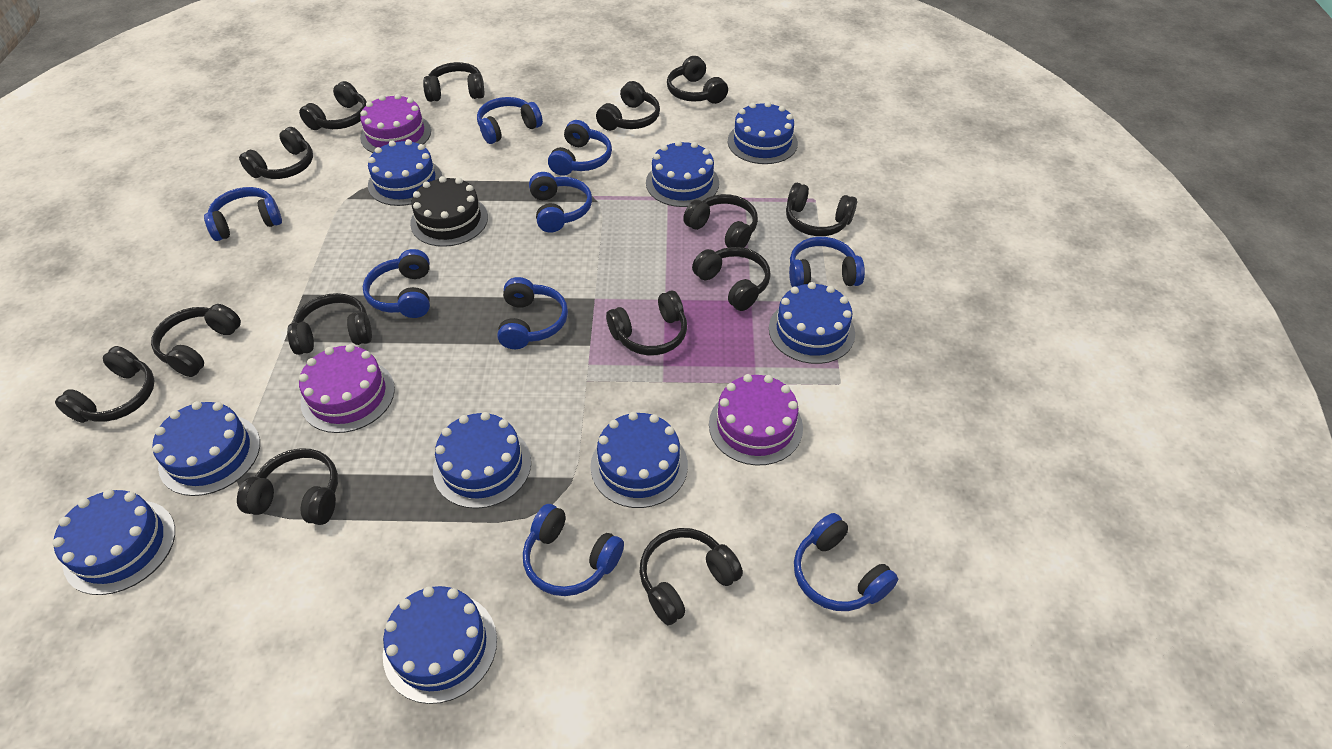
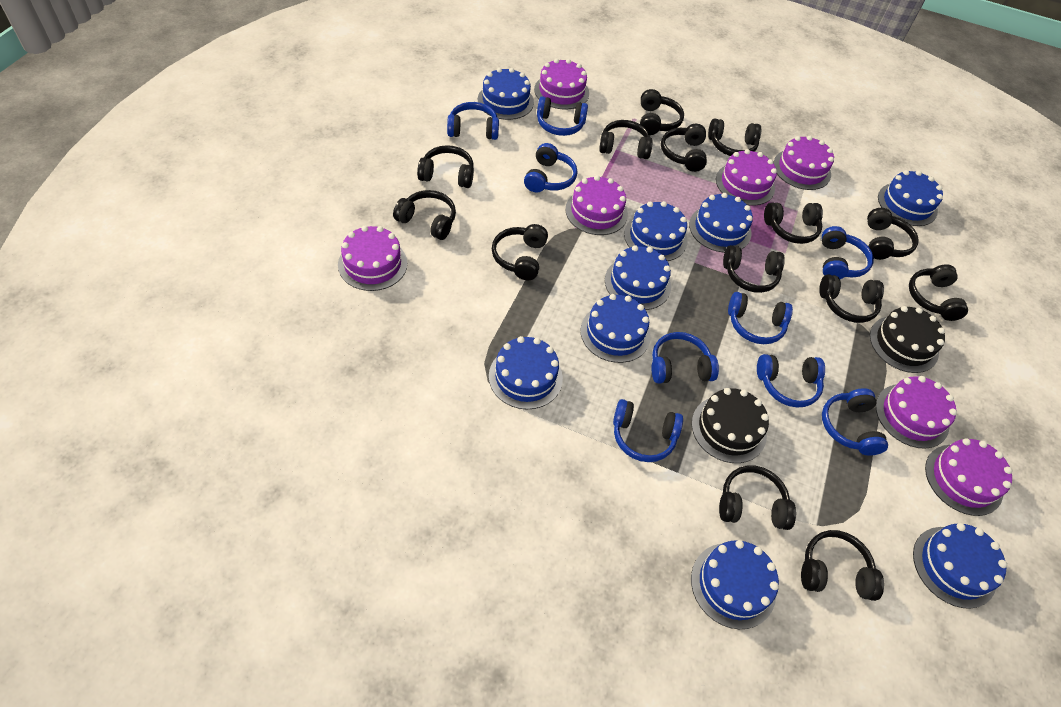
black cake: [410,176,488,247] = 1 -> [692,388,769,463] [870,306,945,373] = 2
purple cake: [299,344,395,433] [360,94,431,153] [709,374,803,466] = 3 -> [338,226,407,291] [534,59,589,110] [565,175,628,235] [716,149,777,206] [773,136,834,190] [876,376,957,449] [925,438,1013,516] = 7

